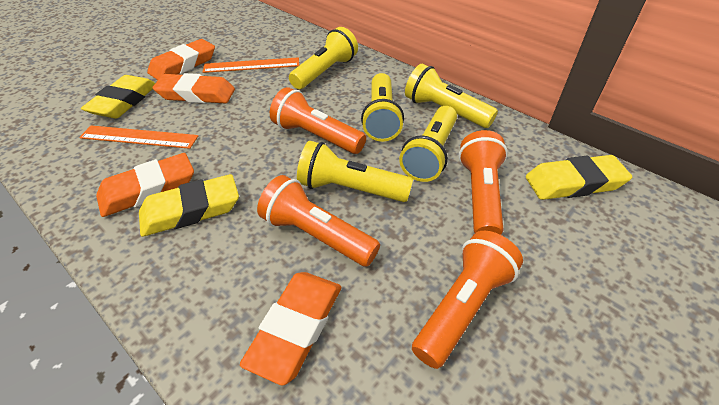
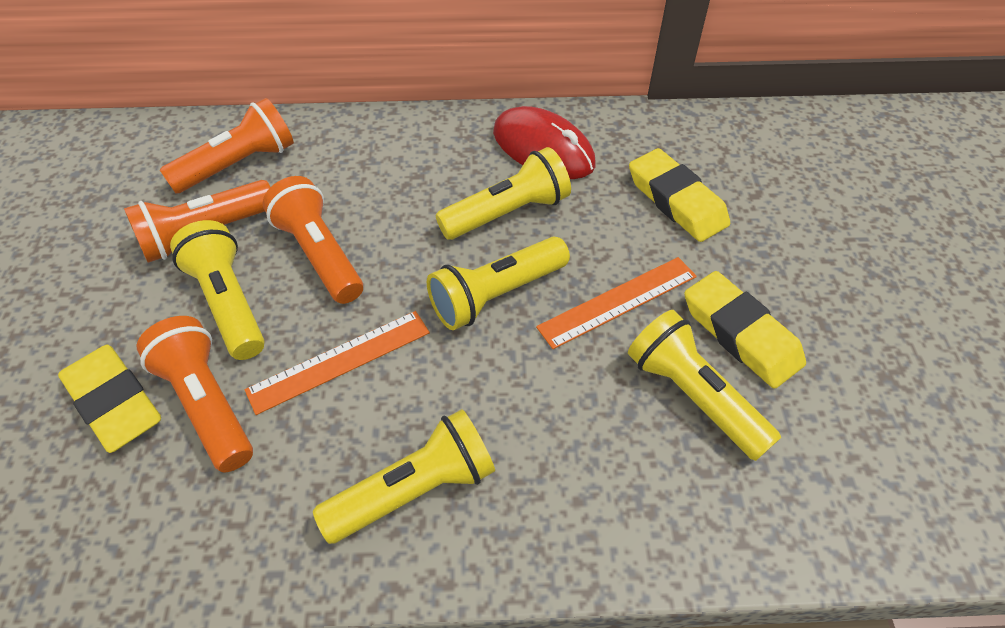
orange eraser: [96,153,194,217] [147,39,215,80] [152,73,235,103] [240,272,341,386] = 4 -> none = 0
red mouse: none = 0 -> [493,106,596,179] = 1

